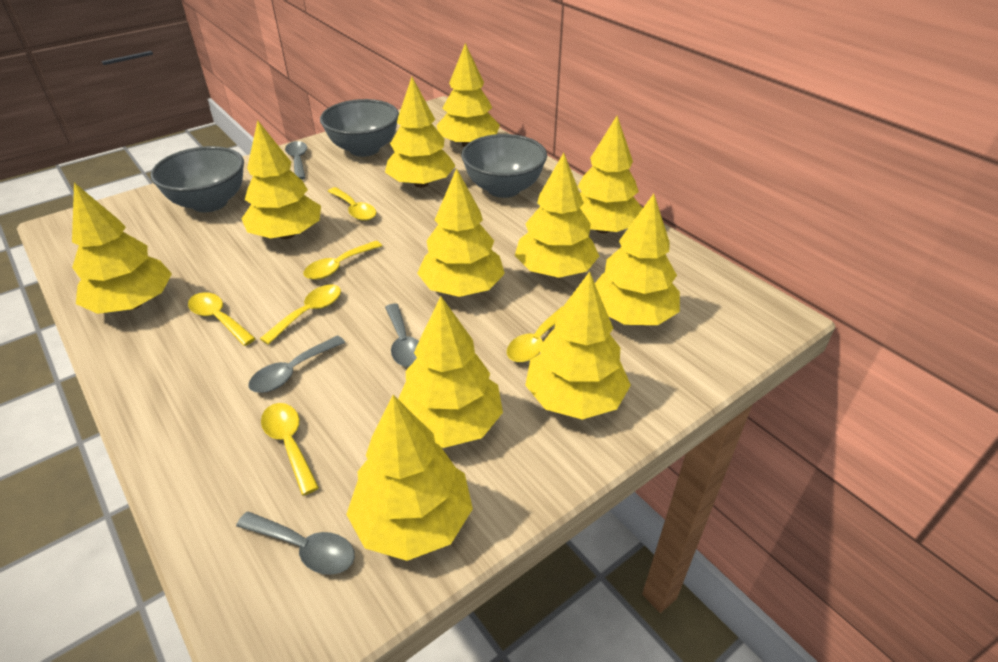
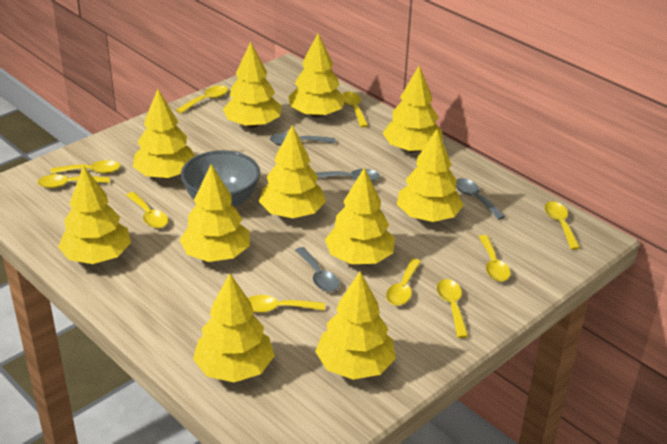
grey bowl: [150,146,244,213] [320,99,399,157] [461,134,547,198] = 3 -> [181,150,260,207] = 1
yellow spoon: [188,292,256,346] [260,285,341,345] [261,403,319,495] [303,241,382,280] [328,187,376,221] [507,306,563,362] = 6 -> [38,174,110,188] [50,160,120,174] [126,192,168,228] [176,85,228,113] [248,295,325,313] [342,92,369,127] [386,259,421,306] [437,279,469,338] [479,235,511,282] [544,201,580,250] = 10

